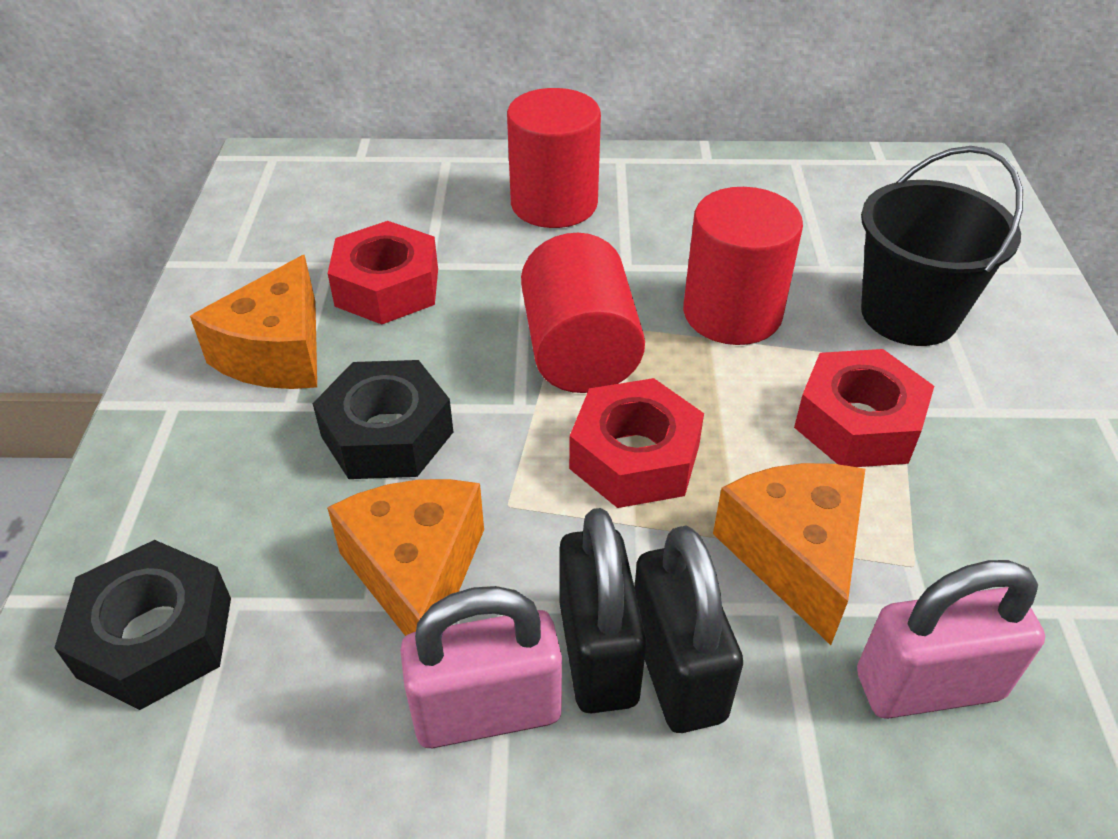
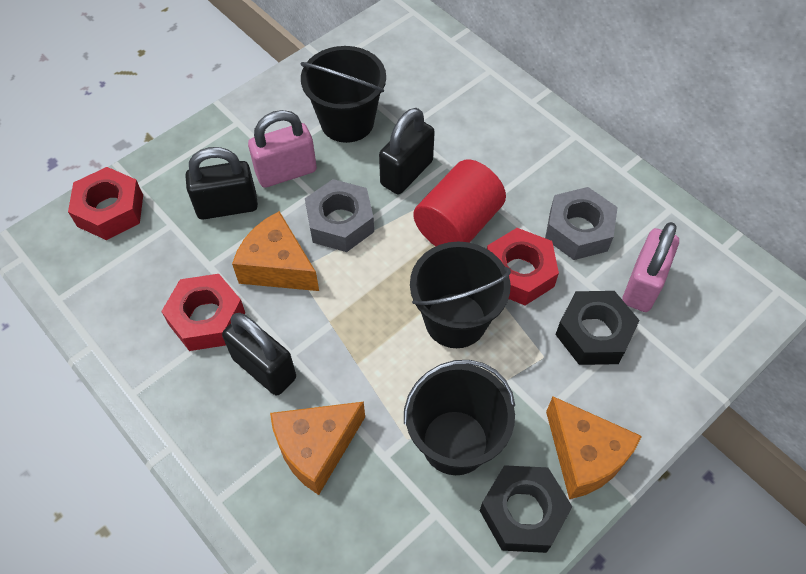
black bucket: [861,146,1023,346] = 1 -> [301,46,386,143] [404,360,515,475] [410,242,511,348] = 3
black padlock: [559,508,647,714] [634,526,743,733] = 2 -> [185,147,258,220] [222,313,296,395] [379,108,435,195] = 3
grey nut: none = 0 -> [305,179,374,252] [545,187,618,260] = 2
red cylinder: [507,88,601,228] [521,233,645,393] [683,187,803,345] = 3 -> [413,160,506,246] = 1

